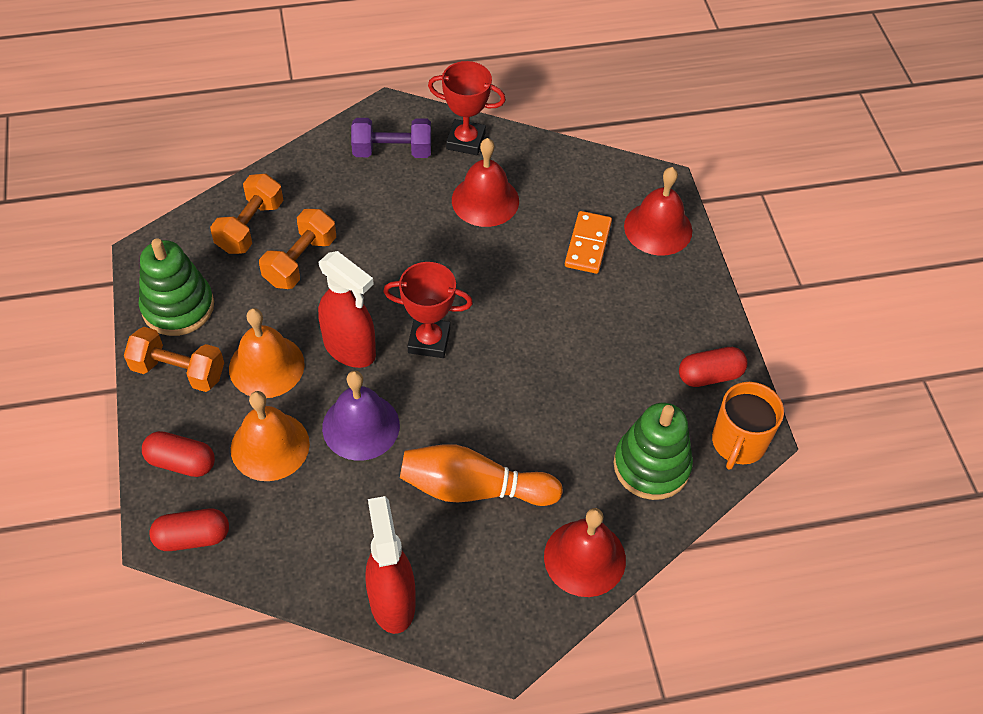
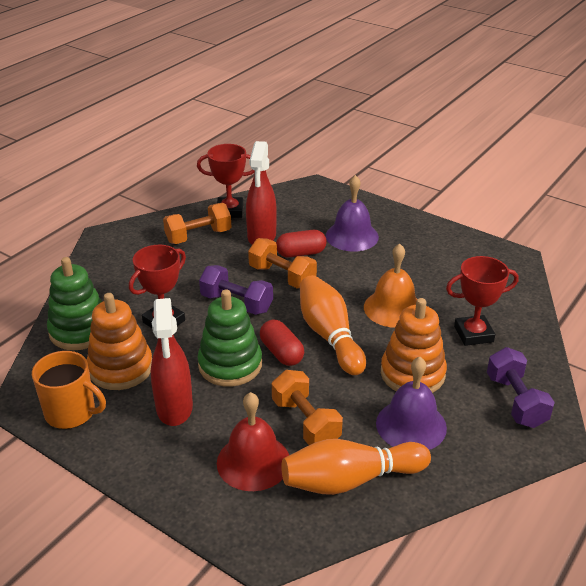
orange bell: [229,308,305,398] [231,391,310,481] = 2 -> [364,243,418,328] = 1
orange bowling pin: [400,444,563,506] = 1 -> [281,439,431,495] [300,275,366,375] = 2
orange domino: [565,211,612,274] = 1 -> none = 0
orange stacking toy: none = 0 -> [87,293,152,390] [381,298,447,393] = 2
purple bell: [322,371,400,461] = 1 -> [326,175,379,252] [376,357,447,450] = 2
purple dumbbell: [351,118,431,158] = 1 -> [199,265,273,315] [487,347,555,428] = 2
red bell: [452,138,519,227] [544,508,626,597] [624,167,692,256] = 3 -> [217,392,289,491] = 1
red capsule: [142,431,215,477] [149,509,229,551] [679,347,747,387] = 3 -> [260,319,304,366] [276,230,327,258] = 2
red trophy: [383,262,473,358] [428,61,506,155] = 2 -> [129,245,186,328] [197,144,254,218] [446,256,519,346] = 3

